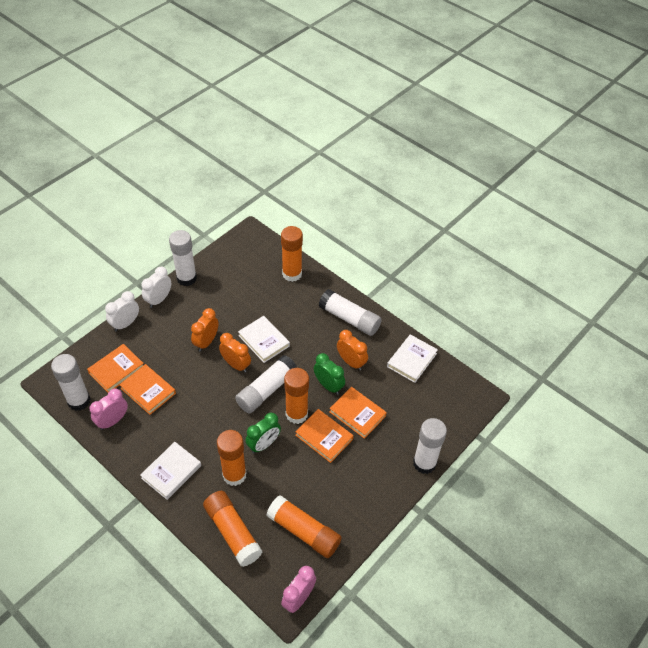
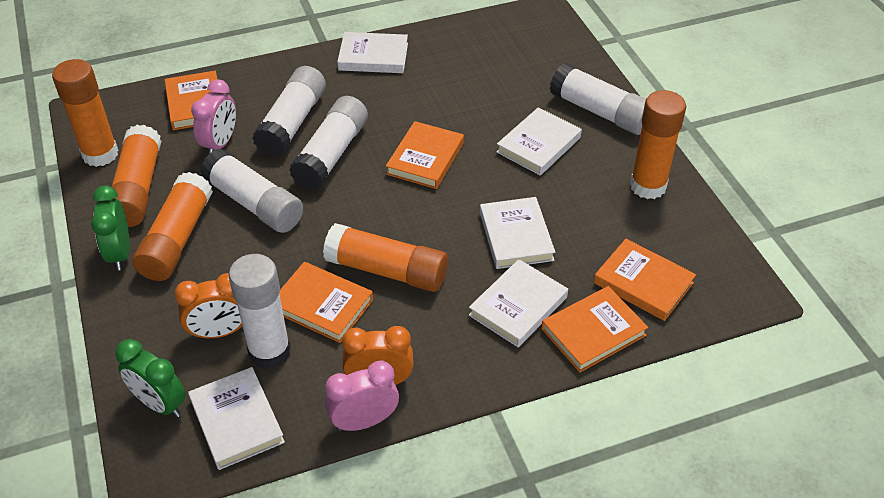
orange book: [87,344,144,393] [119,364,176,415] [295,409,354,463] [330,387,387,439] = 4 -> [165,71,217,130] [279,262,373,343] [386,121,464,189] [541,286,648,373] [594,239,696,321] = 5
orange clock: [191,308,218,352] [219,333,251,373] [337,330,368,370] = 3 -> [174,273,243,338] [342,326,414,385] = 2
white book: [140,442,201,500] [238,316,290,363] [387,334,438,383] = 3 -> [188,367,285,470] [337,32,408,73] [469,259,568,347] [480,197,555,269] [497,107,582,175] = 5
white clock: [105,291,139,332] [141,267,171,308] = 2 -> none = 0

